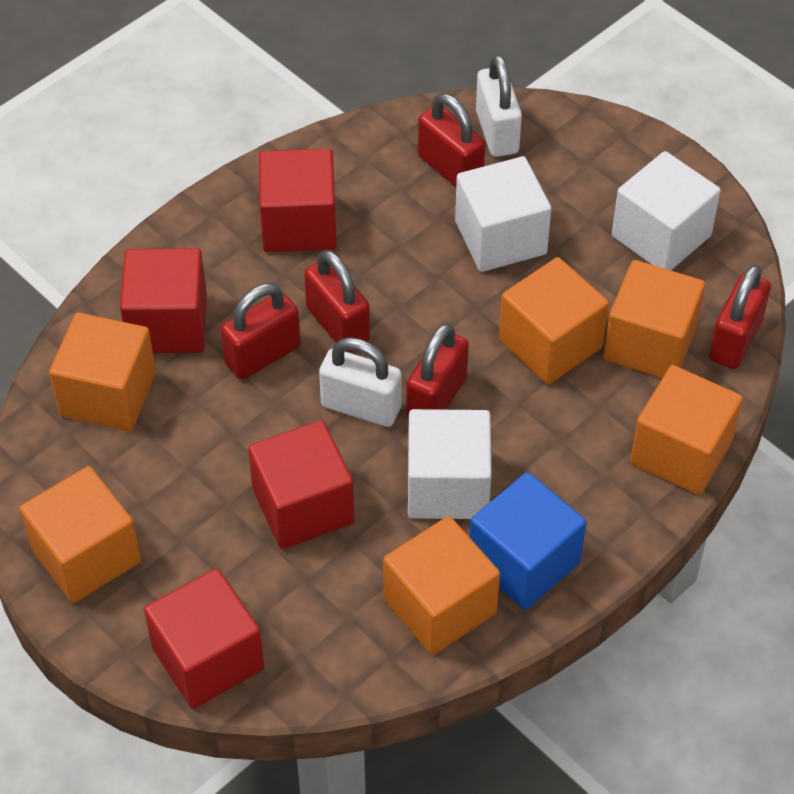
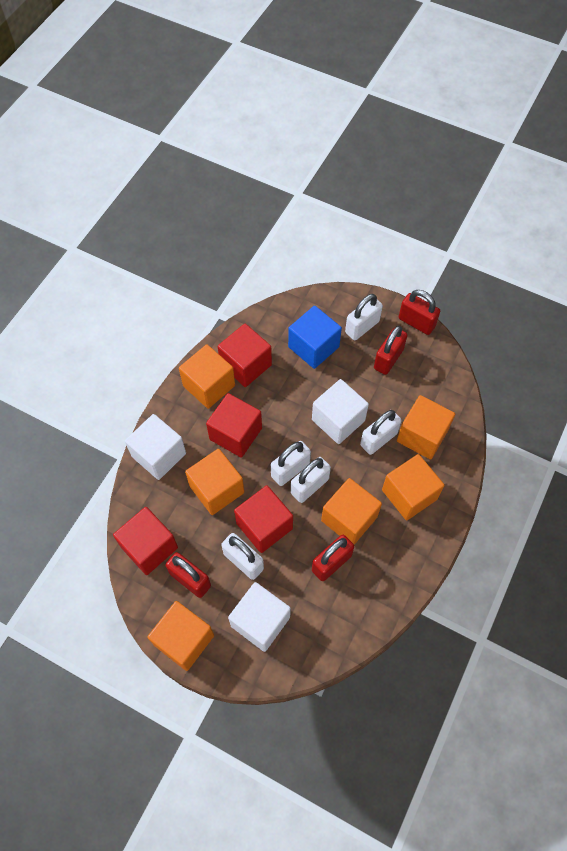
red padlock: [220,283,301,380] [304,250,370,352] [406,323,469,419] [418,93,485,187] [709,264,771,369] = 5 -> [166,552,211,598] [312,535,354,581] [374,326,407,375] [399,290,440,335] = 4
white padlock: [319,337,402,427] [476,54,522,157] = 2 -> [221,533,264,580] [271,441,311,486] [291,457,331,503] [345,294,383,340] [360,410,402,455] = 5

